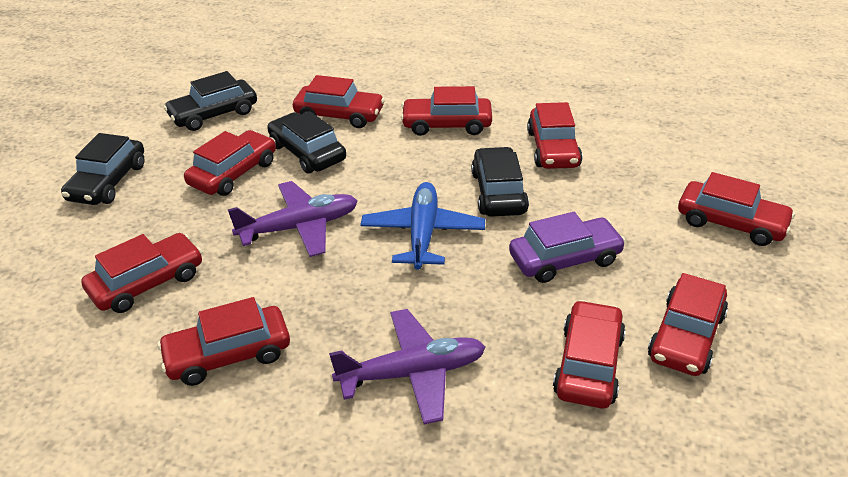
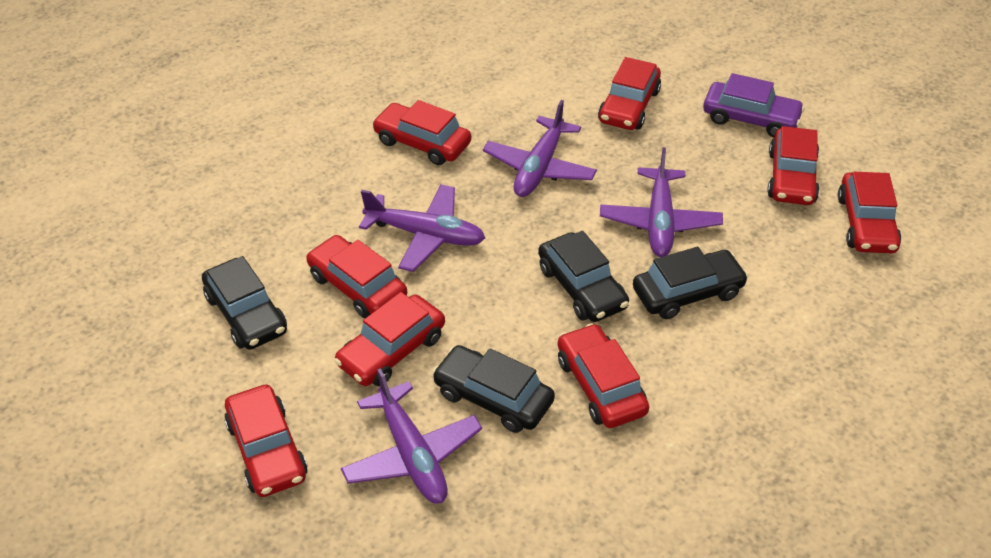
blue plane: [360,182,485,270] = 1 -> none = 0
purple plane: [227,181,357,257] [329,309,485,425] = 2 -> [341,368,482,504] [359,184,485,272] [483,100,597,197] [600,147,723,257] = 4
red car: [81,233,202,313] [157,297,290,386] [184,130,276,196] [293,75,385,128] [401,86,492,136] [527,102,582,169] [553,300,626,409] [648,273,728,376] [678,172,795,246] = 9 -> [224,384,308,497] [306,235,407,318] [334,292,445,386] [372,100,471,165] [558,323,649,428] [598,57,661,130] [767,126,820,205] [838,172,901,253] = 8

